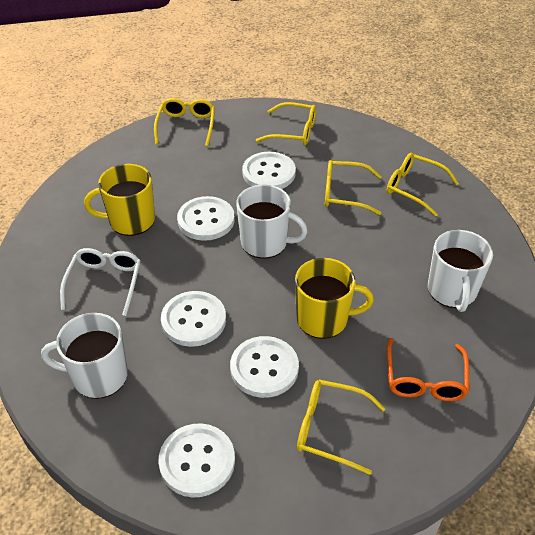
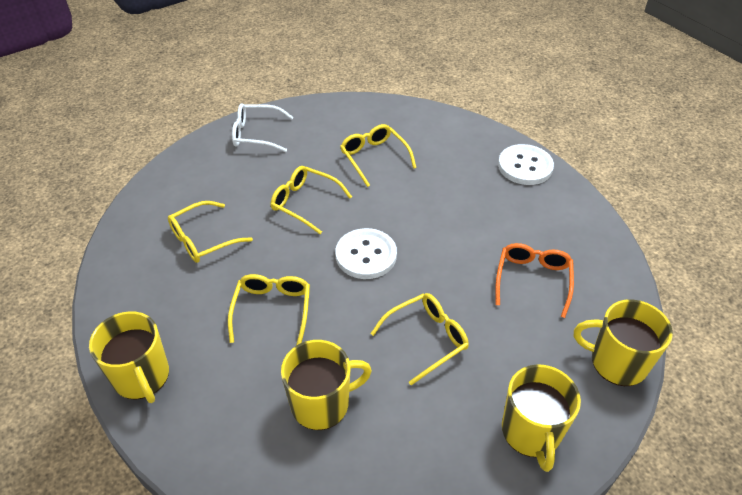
white button: [158,423,235,497] [161,291,226,347] [177,196,235,241] [230,336,299,398] [242,152,296,189] = 5 -> [335,228,397,279] [498,144,554,185] = 2
white mug: [41,313,128,399] [236,185,308,259] [428,230,493,312] = 3 -> none = 0
yellow mug: [84,164,155,236] [295,258,374,339] = 2 -> [89,311,169,403] [281,340,372,430] [502,364,581,472] [574,299,673,386] = 4

